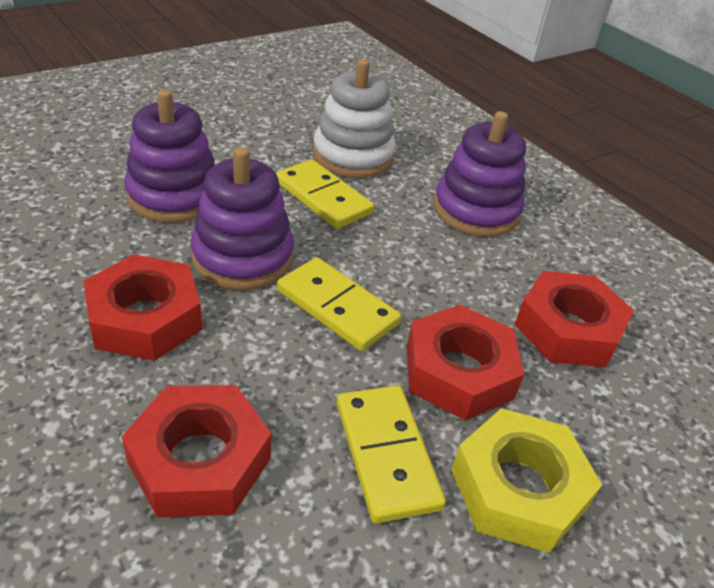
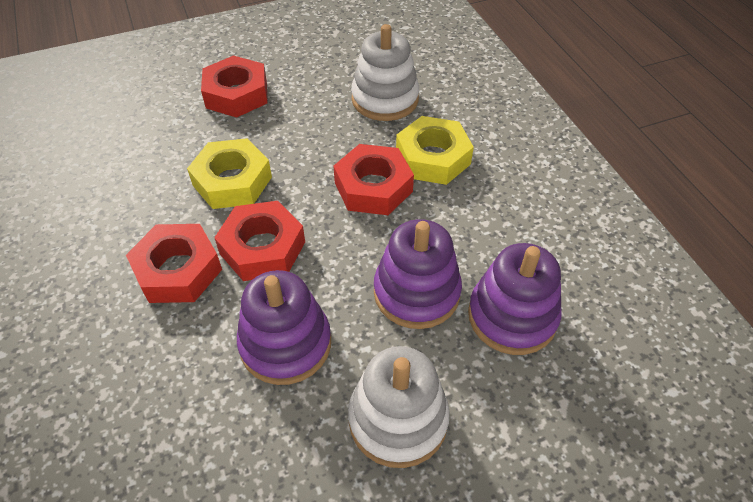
white stacking toy: [313,59,396,178] = 1 -> [348,346,450,468] [351,24,419,121] = 2
yellow domino: [276,159,374,229] [277,257,401,351] [337,385,446,524] = 3 -> none = 0
yellow nut: [451,408,602,553] = 1 -> [187,138,272,209] [396,116,474,185] = 2

